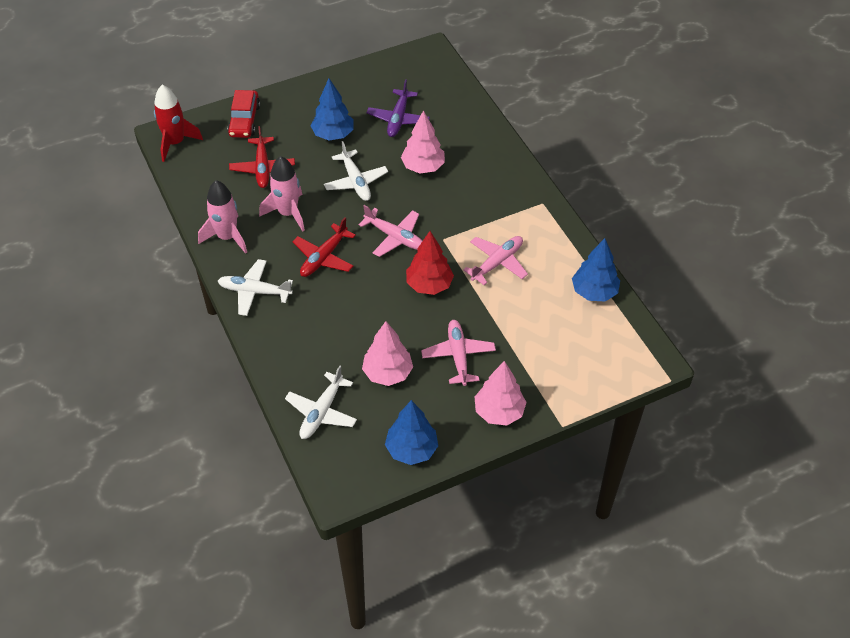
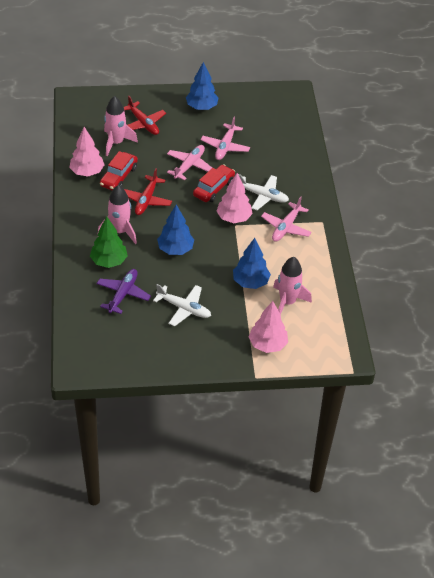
green tree: none = 0 -> [90,217,128,268] = 1
pink rocket: [198,180,247,254] [259,156,305,231] = 2 -> [98,185,137,244] [104,96,138,156] [273,257,312,314] = 3
red car: [227,90,260,138] = 1 -> [100,151,138,190] [193,164,235,202] = 2
red rocket: [154,85,203,162] = 1 -> none = 0
red tree: [406,231,454,295] = 1 -> none = 0
white plane: [218,259,293,316] [285,365,357,439] [324,141,388,201] = 3 -> [153,284,211,326] [238,174,289,210] = 2

